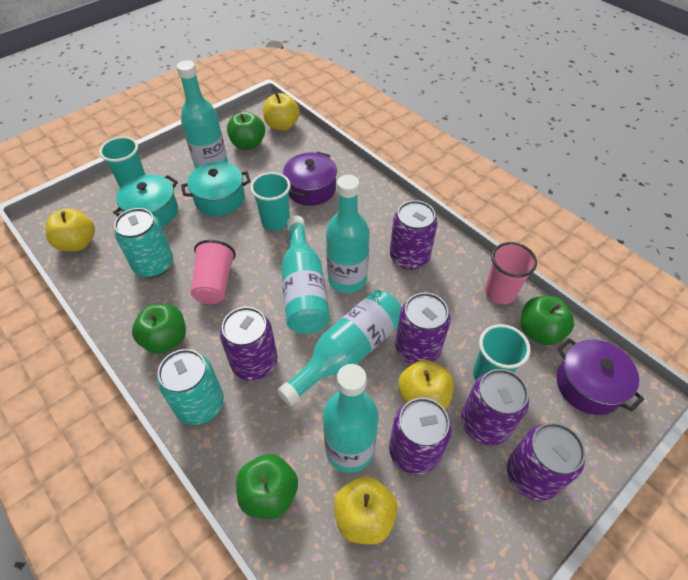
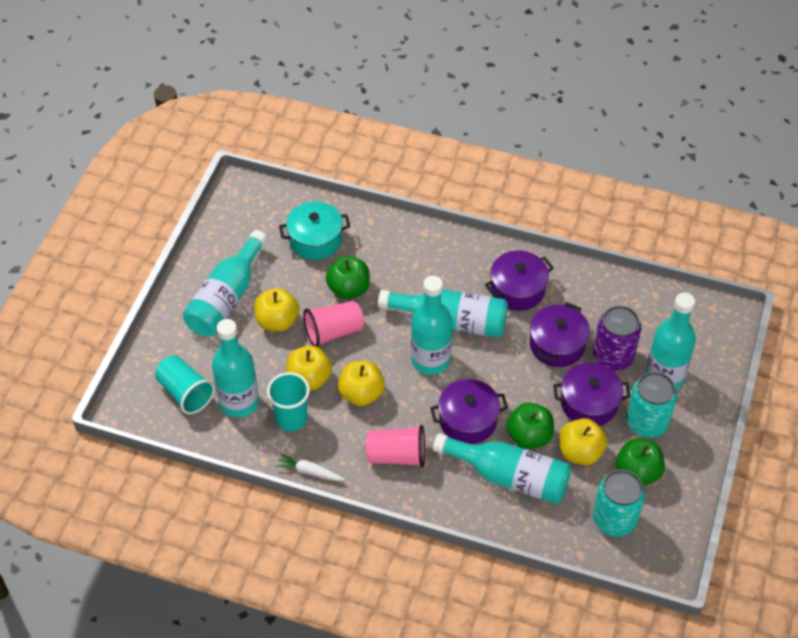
green apple: [132,304,186,354] [227,111,265,150] [236,454,298,519] [520,296,574,345] = 4 -> [326,256,370,299] [506,403,554,449] [616,438,665,485] = 3
purple can: [220,307,278,381] [389,398,452,475] [390,200,437,270] [395,292,451,364] [461,369,529,446] [507,423,585,501] = 6 -> [593,306,641,371] = 1
purple pot: [283,151,337,206] [557,338,644,415] = 2 -> [430,379,508,444] [485,251,554,311] [530,302,590,367] [553,362,631,426] = 4
turquoise bottle: [177,60,228,169] [277,290,402,406] [281,216,330,334] [323,364,379,473] [326,174,370,293] = 5 -> [183,230,268,336] [212,319,259,417] [378,289,508,338] [411,276,452,375] [433,433,571,504] [645,293,696,389] = 6
turquoise cup: [99,136,145,187] [250,172,291,231] [473,324,531,380] = 3 -> [155,355,215,414] [267,372,310,431] = 2
turquoise pot: [113,175,178,227] [181,162,251,216] = 2 -> [279,201,350,260] = 1
white carrot: none = 0 -> [275,453,345,481] = 1

